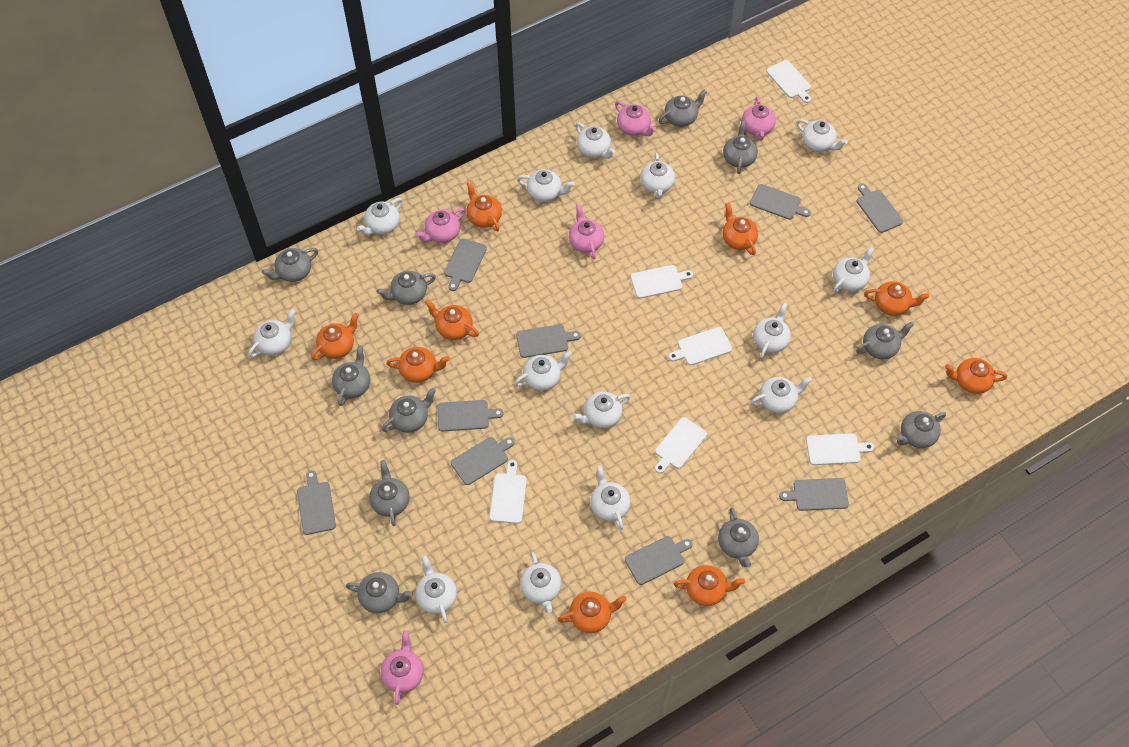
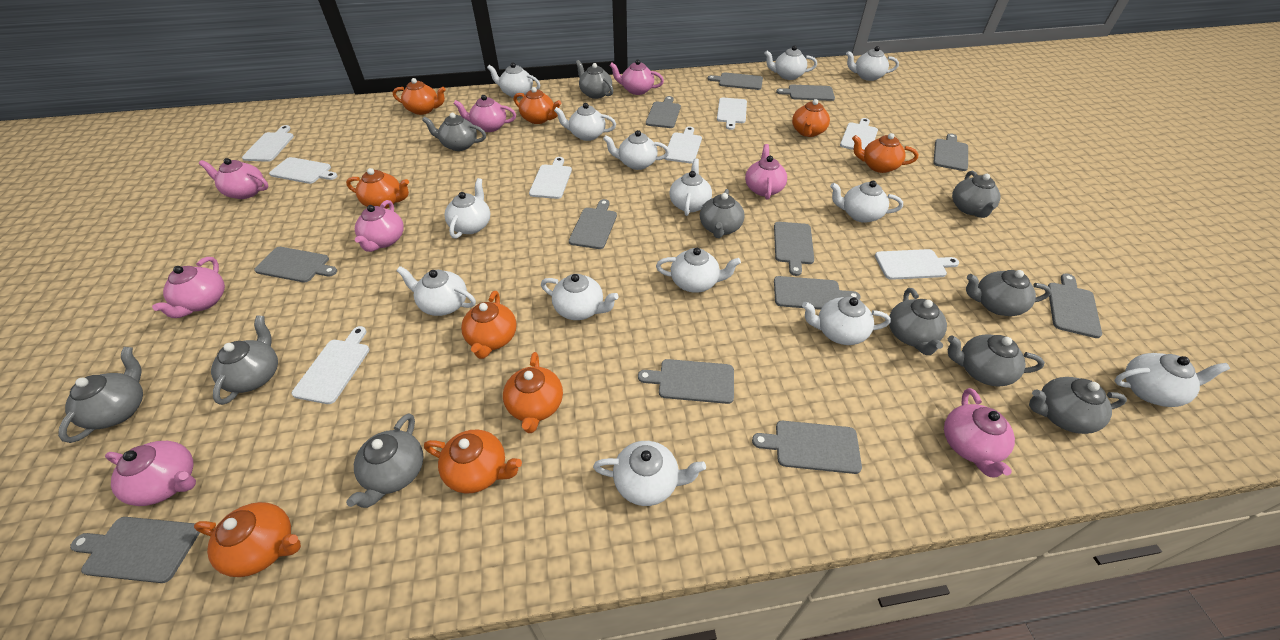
grey cutting board: [297,470,336,535] [438,400,504,432] [444,238,487,291] [451,437,515,485] [516,325,581,358] [625,536,693,585] [750,184,811,220] [779,478,849,511] [857,183,903,233] = 9 -> [70,517,200,583] [254,247,337,283] [569,199,617,249] [638,359,734,404] [646,96,681,128] [708,72,763,90] [752,421,862,474] [774,222,814,276] [774,276,861,310] [776,85,835,101] [933,133,968,171] [1048,273,1102,338] = 12
pink teapot: [381,630,424,705] [415,208,465,243] [569,204,604,259] [615,101,656,136] [742,96,776,141] = 5 -> [105,441,196,506] [152,257,225,318] [199,158,269,199] [355,200,404,252] [453,95,516,132] [609,59,664,95] [745,144,787,200] [944,388,1015,478] = 8
white cutting board: [489,460,527,524] [630,265,693,298] [655,417,707,473] [668,327,732,365] [766,60,811,103] [806,433,874,465] = 6 -> [242,125,294,162] [269,157,337,184] [292,326,369,404] [529,157,572,199] [665,126,702,163] [717,98,747,130] [840,118,878,150] [875,249,959,280] = 8

